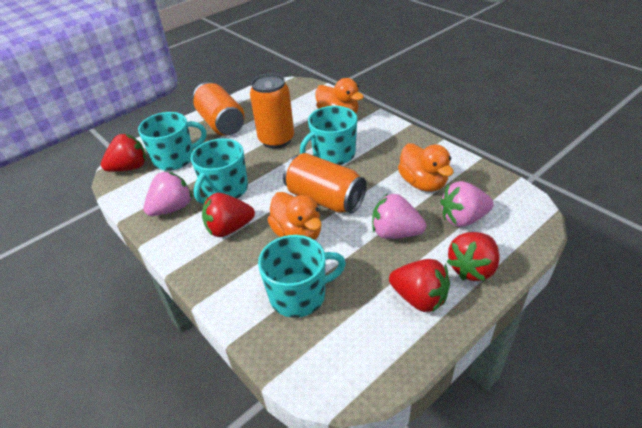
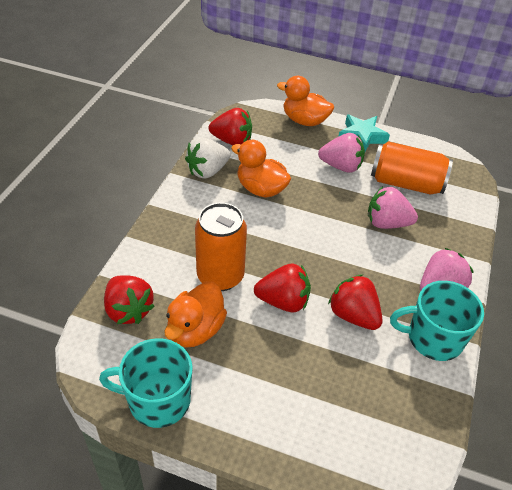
orange can: [193,82,245,136] [250,73,294,149] [283,153,367,214] = 3 -> [195,203,247,291] [371,141,453,195] = 2
turquoise mug: [138,112,207,171] [191,138,248,204] [258,235,346,318] [300,106,357,165] = 4 -> [99,338,193,428] [390,281,484,361] = 2
turquoise star: none = 0 -> [338,114,390,152] = 1
white strawberry: none = 0 -> [185,138,230,179] = 1

